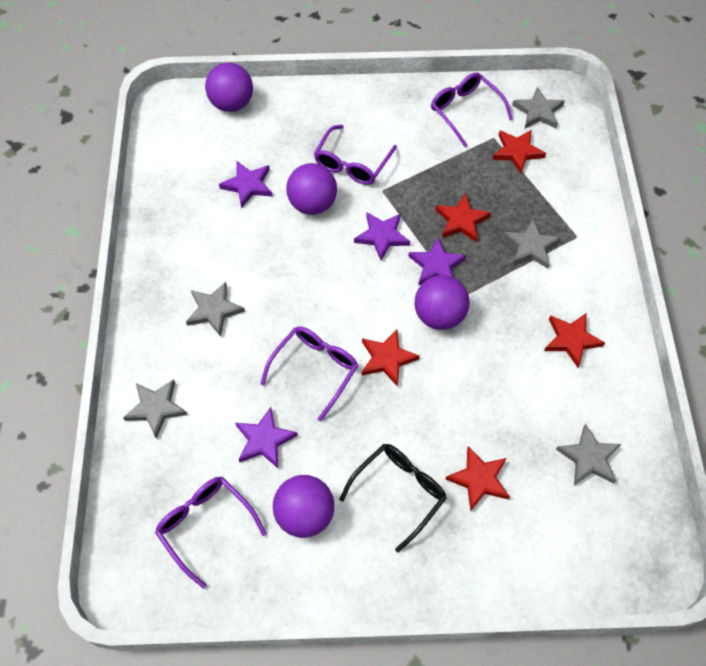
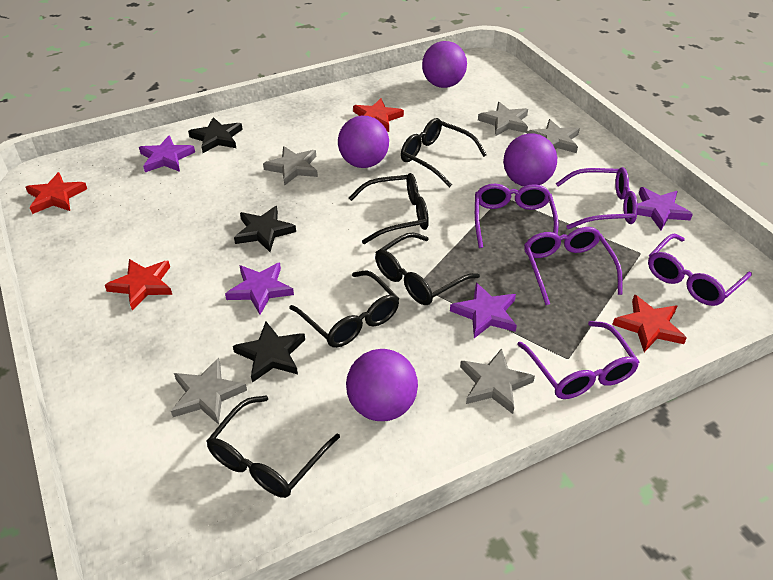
black glasses: [339,444,447,552] = 1 -> [206,396,340,498] [289,271,399,348] [349,173,429,244] [375,233,480,305] [401,118,487,187] = 5
black star: none = 0 -> [188,117,243,153] [233,322,305,383] [234,206,296,252] = 3
purple glasses: [155,477,267,589] [260,326,358,421] [314,125,397,185] [431,72,513,147] = 4 -> [475,184,559,248] [517,321,640,399] [524,227,623,305] [556,167,638,229] [648,233,752,306] = 5
red star: [362,329,420,387] [435,193,491,242] [446,446,510,511] [492,130,546,174] [544,313,605,368] = 5 -> [26,172,87,214] [105,259,172,311] [353,98,404,132] [612,294,687,352] = 4

